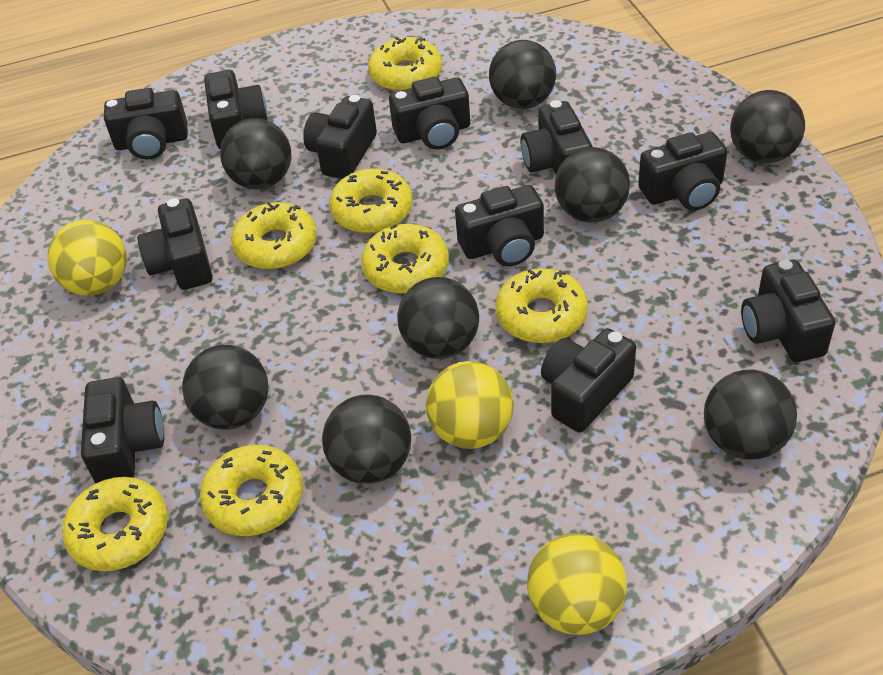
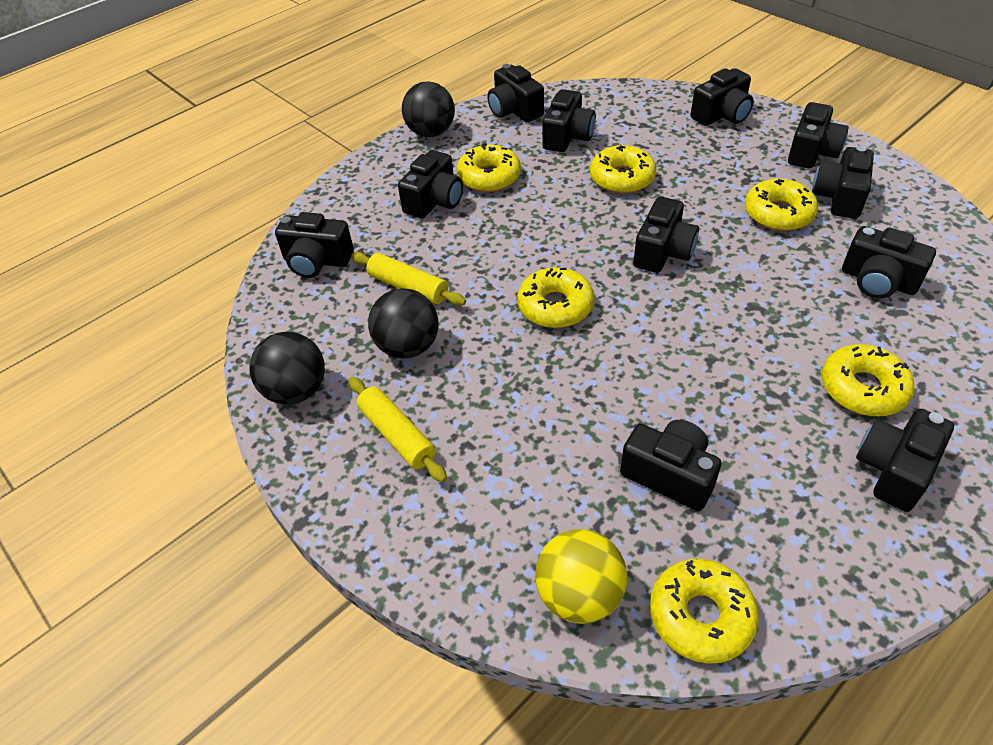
black ball: [182,345,268,430] [220,118,292,189] [322,395,411,484] [397,277,479,359] [489,40,556,109] [555,147,630,223] [704,369,797,460] [730,90,805,163] = 8 -> [249,332,325,404] [368,288,439,359] [402,81,455,137] = 3
yellow ball: [48,220,127,296] [426,361,514,449] [527,533,627,635] = 3 -> [535,529,627,624] = 1
yellow donut: [62,477,168,571] [200,444,303,536] [231,202,317,269] [329,168,413,233] [361,224,449,294] [368,37,442,91] [495,268,588,343] = 7 -> [456,143,521,192] [517,267,594,328] [590,145,656,194] [650,559,759,664] [745,179,818,231] [822,344,915,416] = 6
yellow rolling pin: none = 0 -> [349,377,447,483] [351,252,466,306] = 2

